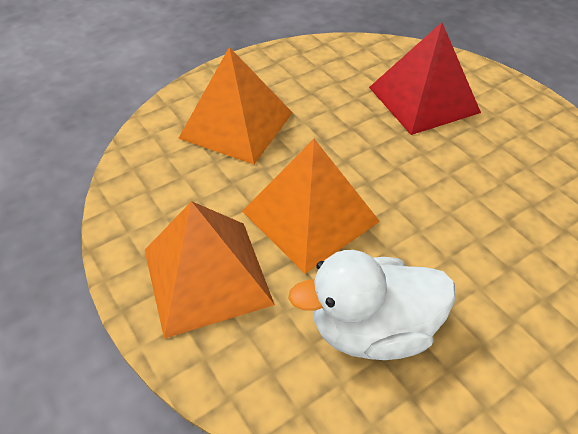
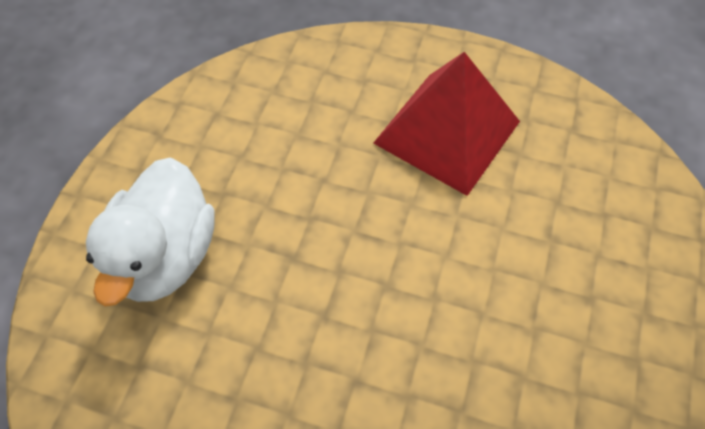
orange pyramid: [145,201,275,339] [178,47,293,164] [242,139,380,274] = 3 -> none = 0

